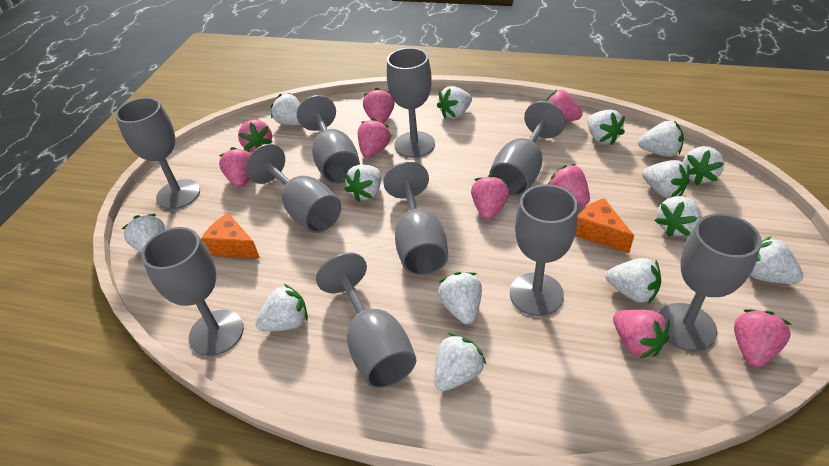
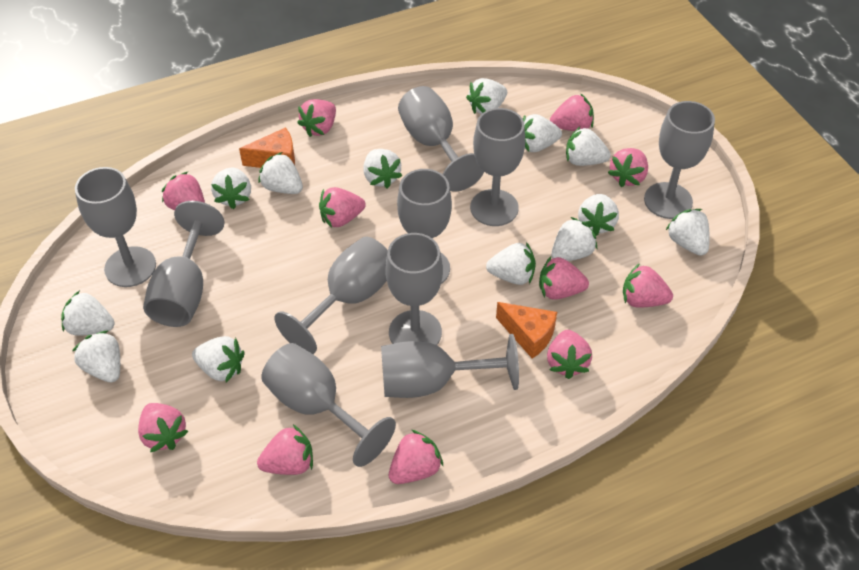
pink strawberry: [219,147,250,188] [238,120,273,152] [358,118,392,158] [363,88,394,123] [471,175,510,220] [546,89,583,122] [548,164,590,206] [613,309,670,359] [734,309,792,368] = 9 -> [138,403,189,452] [162,172,205,210] [257,424,313,475] [297,99,336,137] [319,187,366,228] [389,430,443,484] [539,256,589,300] [547,330,592,379] [550,93,594,131] [608,148,648,187] [623,263,673,308] = 11
white strawberry: [122,214,165,253] [255,284,308,332] [270,93,300,126] [344,165,381,202] [434,333,486,391] [437,86,472,119] [438,272,482,324] [587,110,625,145] [606,258,661,304] [638,121,684,157] [642,160,690,198] [655,196,701,237] [683,146,724,185] [750,236,804,284] = 14 -> [61,290,115,336] [72,331,120,383] [192,336,245,382] [211,167,251,209] [258,152,303,194] [364,149,402,189] [466,78,507,114] [486,242,536,285] [523,114,562,152] [551,217,597,261] [566,127,611,166] [578,194,619,236] [665,209,710,256] = 13

